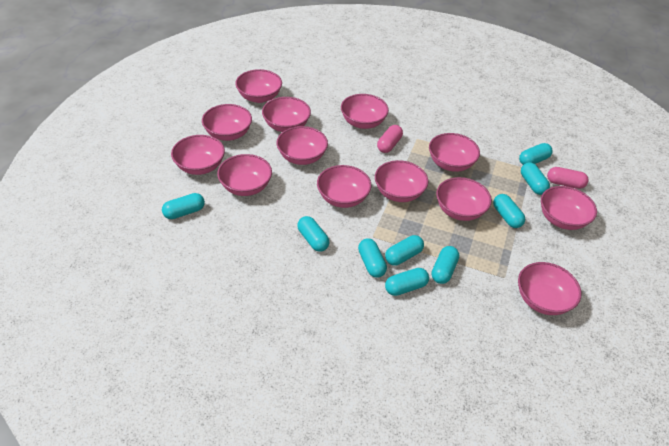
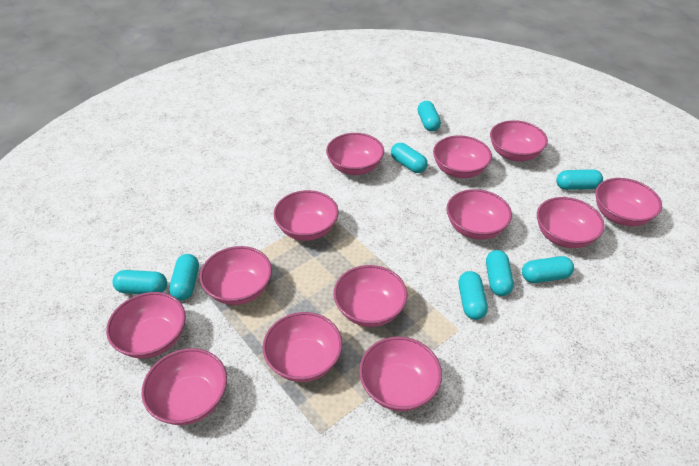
pink capsule: [377,125,403,153] [547,167,589,189] = 2 -> none = 0
turquoise capsule: [162,193,205,219] [297,216,330,252] [358,238,387,278] [385,235,424,265] [385,268,429,296] [432,246,459,284] [493,194,525,228] [519,143,553,165] [521,162,550,195] = 9 -> [112,270,167,294] [169,254,199,300] [391,143,428,173] [418,101,441,131] [458,271,488,320] [486,250,514,296] [522,256,574,283] [556,169,603,190] = 8

